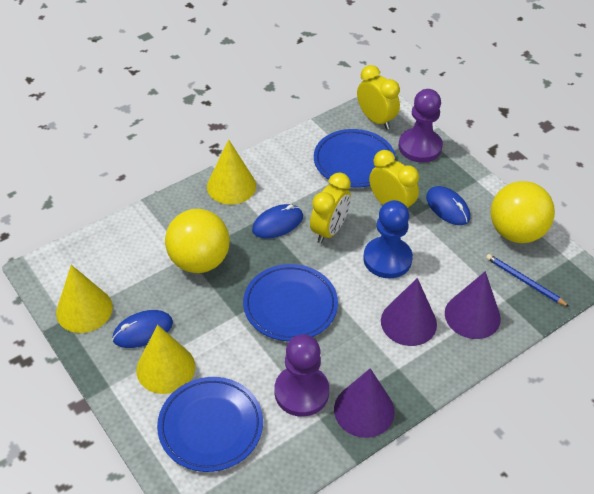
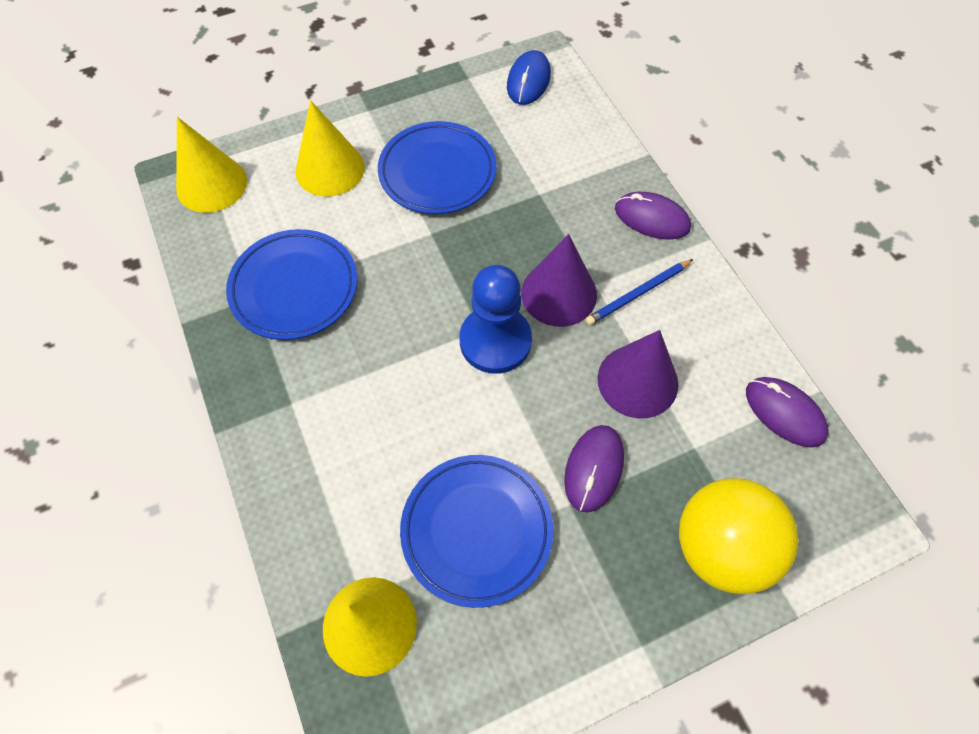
blue mouse: [112,310,173,348] [252,204,303,239] [426,186,470,225] = 3 -> [507,50,551,105] = 1
purple cone: [334,368,395,438] [381,278,437,346] [445,271,501,339] = 3 -> [521,234,597,327] [597,330,678,418] = 2
purple mouse: none = 0 -> [564,425,624,513] [615,192,691,239] [746,377,829,448] = 3
purple pawn: [274,335,329,417] [398,89,443,162] = 2 -> none = 0
yellow ball: [165,209,230,273] [491,181,555,243] = 2 -> [679,478,798,594] = 1
yellow clock: [310,172,351,244] [357,65,400,129] [369,150,419,208] = 3 -> none = 0

